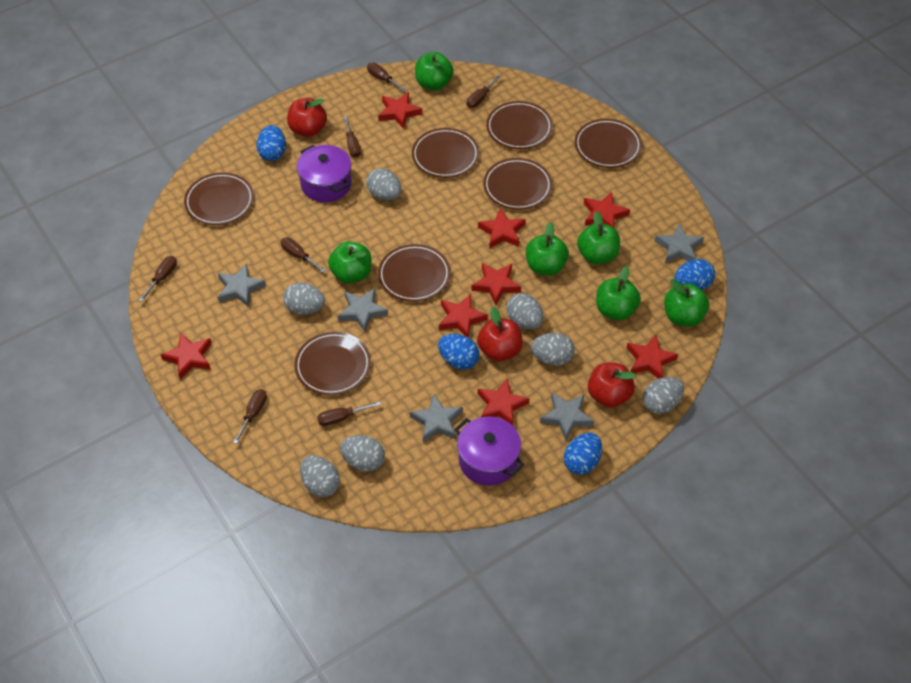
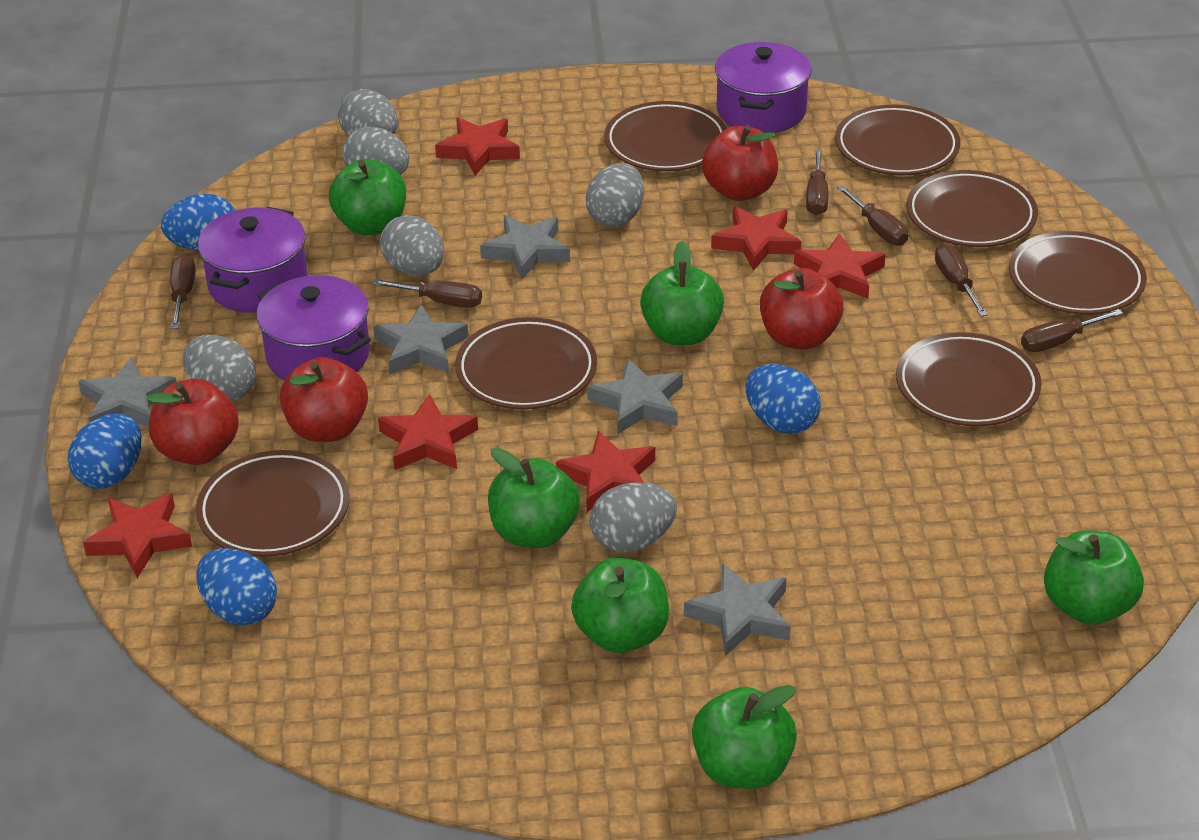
brown screwdriver: [139,256,177,302] [233,389,267,444] [281,237,326,272] [317,401,381,426] [343,116,361,158] [367,63,407,92] [467,74,502,108] = 7 -> [170,254,195,329] [372,279,482,308] [806,149,828,215] [837,185,908,246] [935,244,988,316] [1021,309,1123,352] = 6
grey egg: [283,283,325,315] [300,455,340,497] [340,435,385,472] [366,168,401,200] [507,293,543,329] [531,333,575,366] [643,377,684,414] = 7 -> [183,335,255,401] [338,89,398,136] [342,127,409,175] [380,215,444,276] [586,163,644,227] [590,483,677,552] = 6
purple pot: [297,145,352,203] [454,417,524,486] = 2 -> [198,207,308,313] [257,275,371,380] [715,42,812,133] = 3
red apple: [287,98,327,137] [477,307,523,362] [588,363,636,408] = 3 -> [146,379,239,465] [280,357,368,442] [702,125,778,201] [760,268,843,350] = 4
red star: [161,332,212,379] [378,92,422,129] [439,294,488,337] [471,263,521,305] [478,208,526,249] [478,379,529,426] [584,192,630,228] [627,335,678,379] = 8 -> [83,493,192,578] [378,394,478,470] [435,118,520,175] [556,430,655,512] [711,206,802,271] [794,233,886,299] = 6

